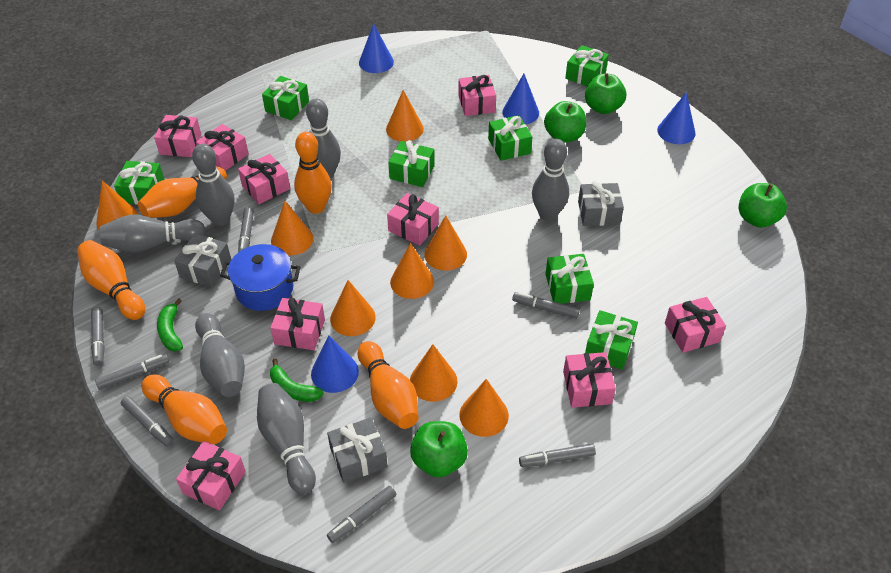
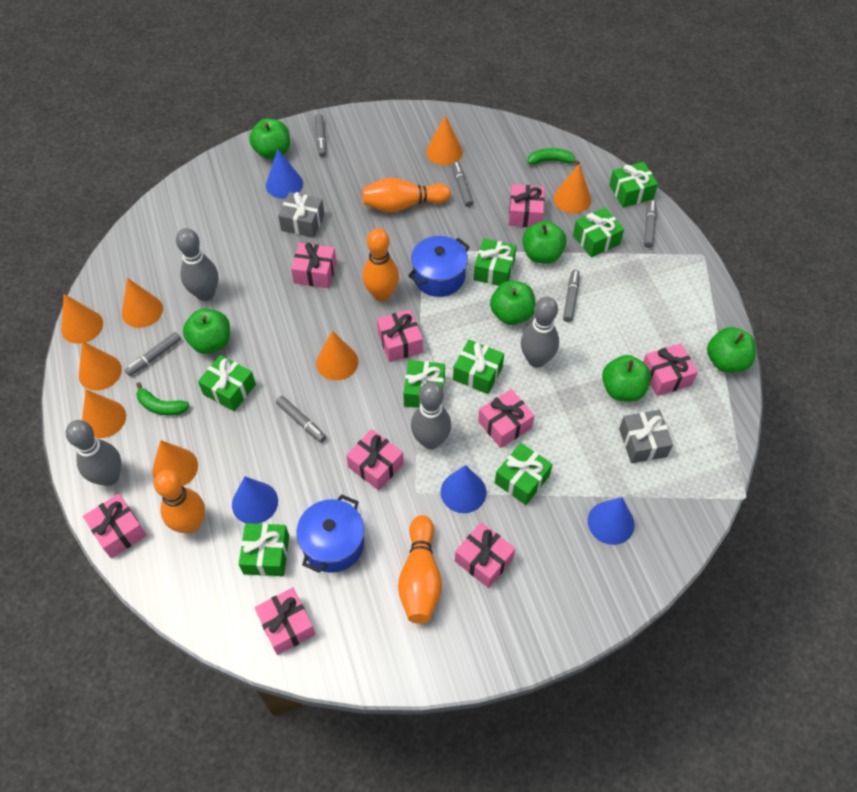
blue pot: [220,244,301,311] = 1 -> [296,494,364,573] [408,236,470,297] = 2
green apple: [410,421,468,478] [544,101,586,143] [585,73,626,114] [739,183,787,228] = 4 -> [183,309,230,354] [249,119,290,159] [490,281,536,325] [522,221,566,263] [602,355,651,402] [707,327,756,373] = 6
green gift: [114,161,165,205] [262,76,309,120] [388,140,435,187] [488,115,532,161] [545,254,594,304] [565,45,609,86] [585,310,638,370] = 7 -> [198,355,256,411] [239,523,289,576] [403,360,445,408] [453,339,504,394] [474,238,516,286] [495,443,553,505] [573,208,624,257] [609,162,658,208] = 8
grey bowling pin: [100,214,205,253] [192,144,234,226] [195,313,245,397] [257,383,316,494] [306,99,341,179] [532,139,569,221] = 6 -> [66,420,122,486] [176,228,219,301] [411,381,451,449] [521,297,559,368] = 4
grey gift: [174,234,231,287] [327,417,388,483] [578,181,624,226] = 3 -> [278,192,324,238] [619,410,673,463] = 2
grey marker: [91,307,104,366] [95,354,169,390] [121,396,174,447] [238,207,254,252] [327,486,397,543] [512,292,580,319] [519,443,596,467] = 7 -> [125,332,181,376] [276,396,326,443] [315,114,326,157] [452,162,473,207] [563,270,580,322] [644,200,656,248] = 6
orange bowling pin: [77,240,145,320] [138,167,227,218] [142,374,227,444] [294,132,332,214] [357,341,419,429] = 5 -> [154,470,205,534] [362,178,451,213] [362,228,399,301] [398,515,442,624] = 4

